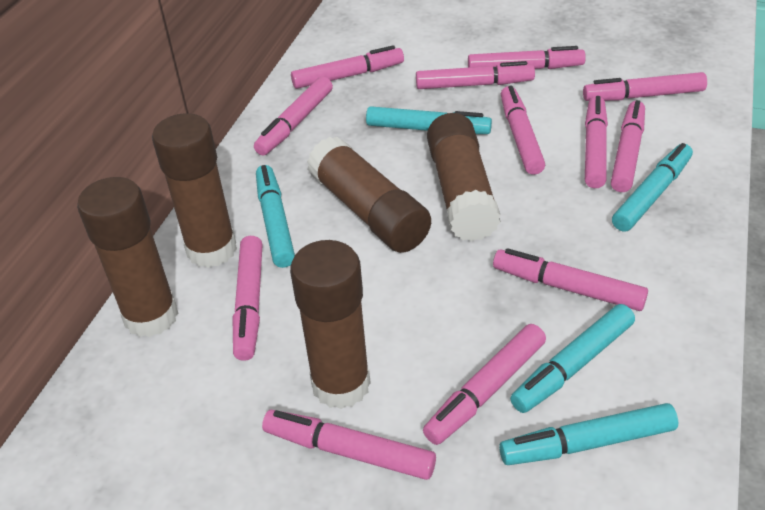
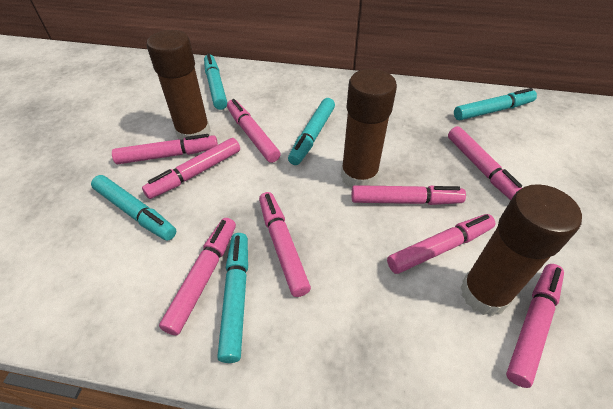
brown glue stick: [77,177,178,337] [152,113,237,268] [290,240,371,409] [307,137,431,253] [427,113,501,242] = 5 -> [147,30,211,140] [341,69,397,188] [460,184,582,316] = 3
pink marker: [233,236,263,361] [254,76,333,156] [262,410,436,480] [291,45,404,89] [416,61,535,89] [423,324,546,445] [468,46,586,69] [493,248,648,311] [501,85,545,175] [583,72,707,101] [585,96,608,188] [611,100,645,192] = 12 -> [112,134,218,164] [142,138,240,199] [159,218,236,335] [227,99,280,163] [259,192,311,297] [352,185,466,205] [387,214,495,274] [448,126,522,200] [506,264,564,388] = 9

